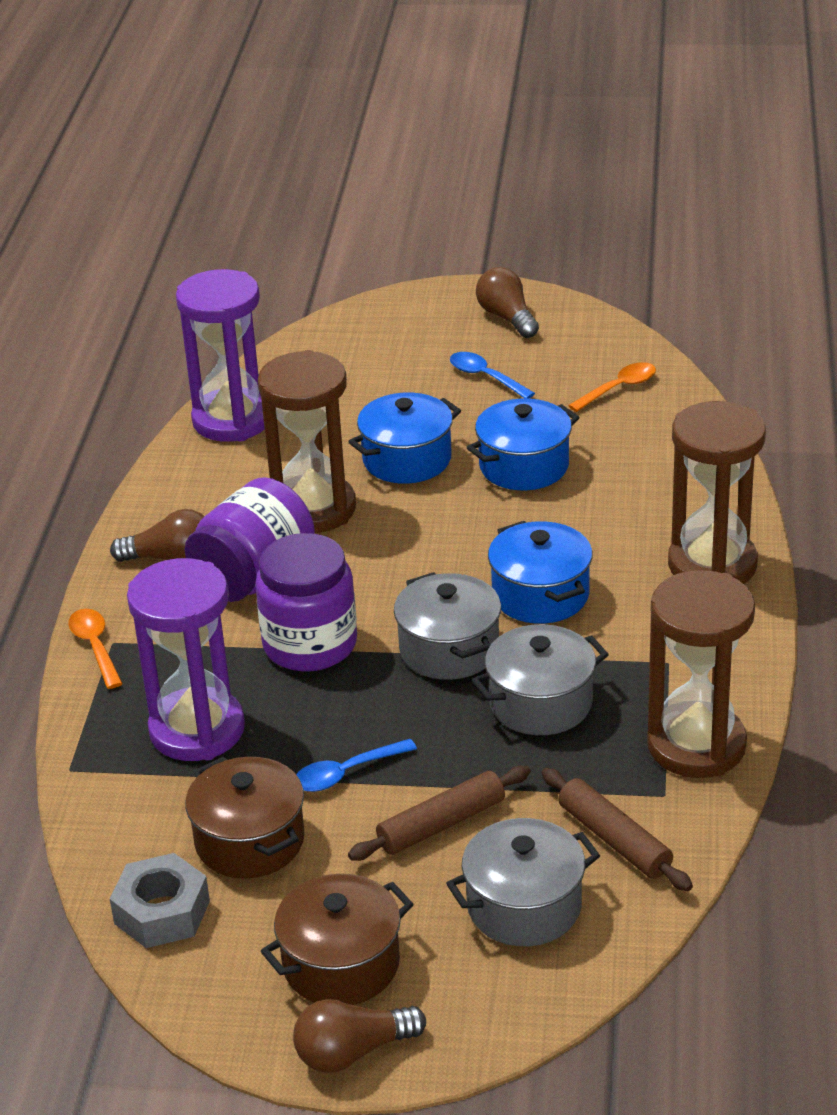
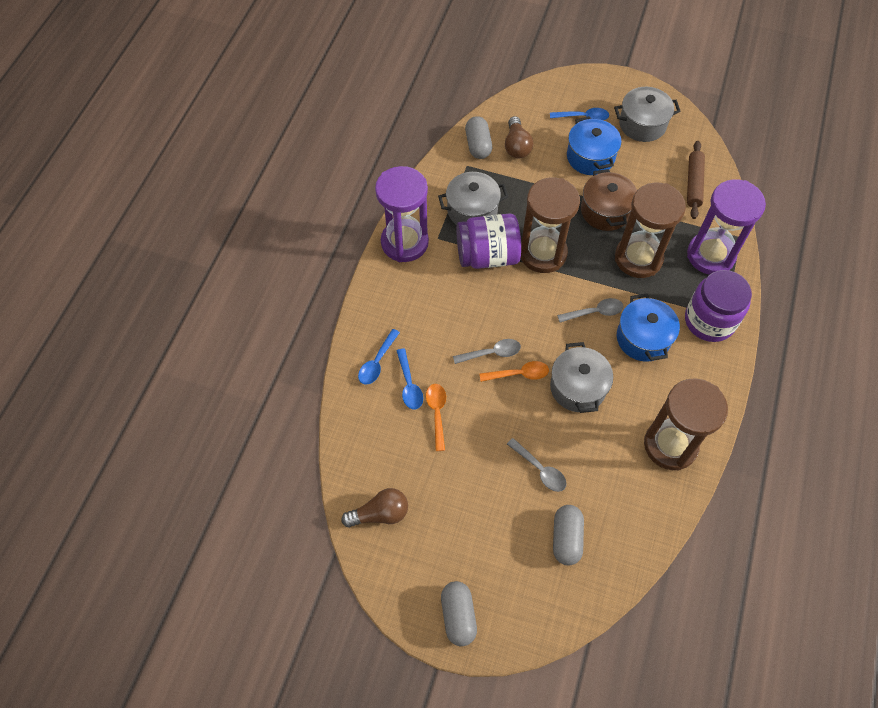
blue pot: [348,393,461,484] [467,399,579,490] [488,521,593,624] = 3 -> [567,116,621,175] [617,294,680,362] = 2
blue spoon: [296,739,417,792] [450,352,535,399] = 2 -> [358,329,400,385] [397,348,423,410] [550,108,609,120] = 3
brown light bulb: [110,509,204,562] [293,999,426,1073] [476,267,539,338] = 3 -> [341,488,408,527] [505,116,533,159] = 2
brown pot: [185,757,305,878] [261,874,414,1005] = 2 -> [581,169,637,231] = 1
brown rolling pin: [348,766,531,861] [542,768,693,891] = 2 -> [687,141,705,219] = 1
grey capsule: none = 0 -> [441,581,477,646] [465,116,492,159] [553,505,584,565] = 3
grey nut: [110,853,210,948] = 1 -> none = 0
grey spoon: none = 0 -> [453,339,521,364] [507,438,567,492] [557,298,623,322] = 3

